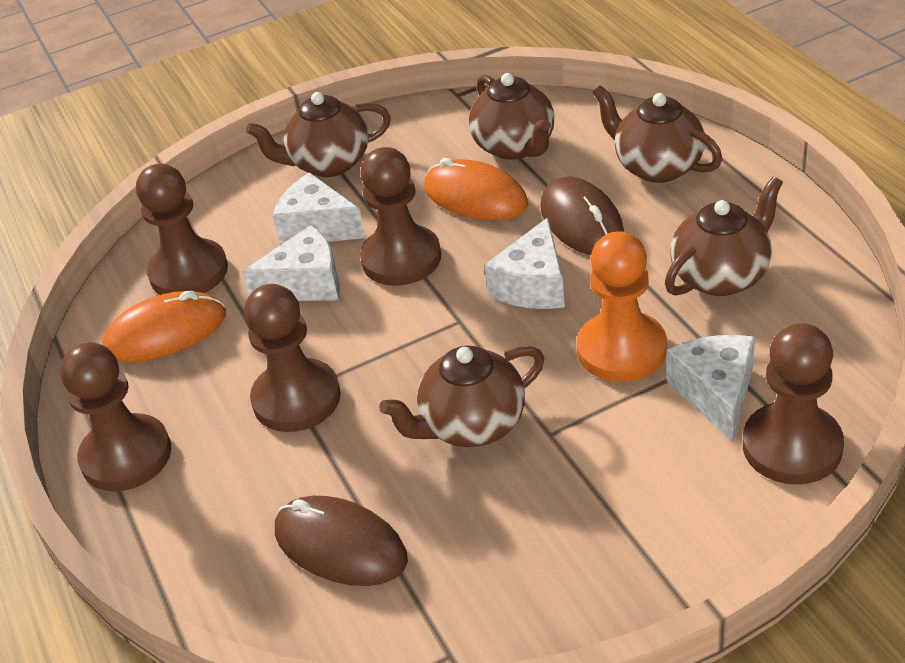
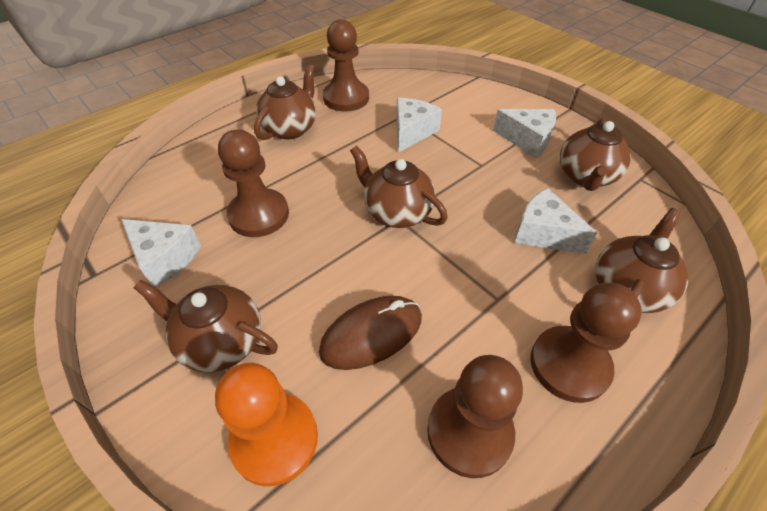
brown mouse: [275,496,408,586] [541,177,624,255] = 2 -> [319,296,422,370] = 1
brown pawn: [60,342,171,492] [136,164,228,295] [244,284,341,432] [360,147,441,286] [743,323,844,485] = 5 -> [218,129,289,237] [323,19,369,112] [427,355,523,478] [530,283,642,403] = 4
orange mouse: [102,291,226,362] [424,158,528,221] = 2 -> none = 0

